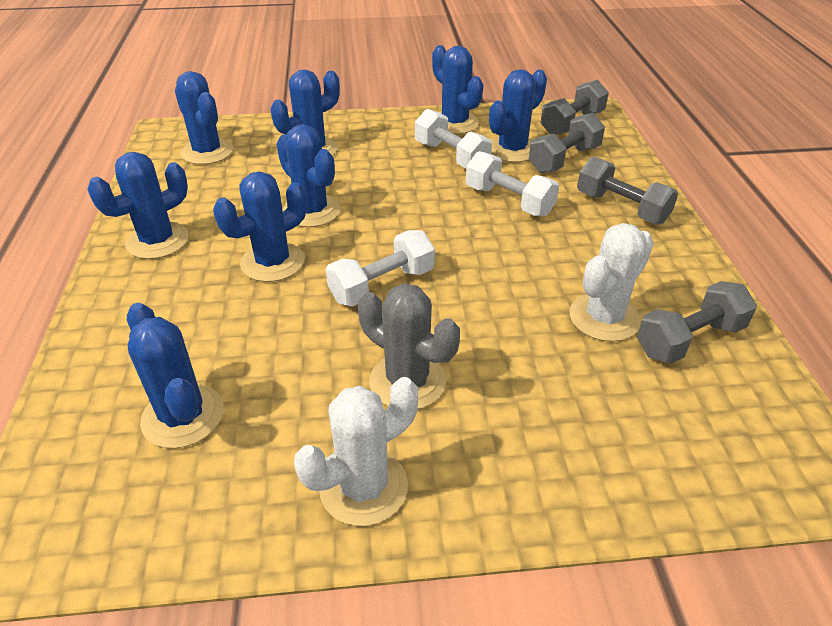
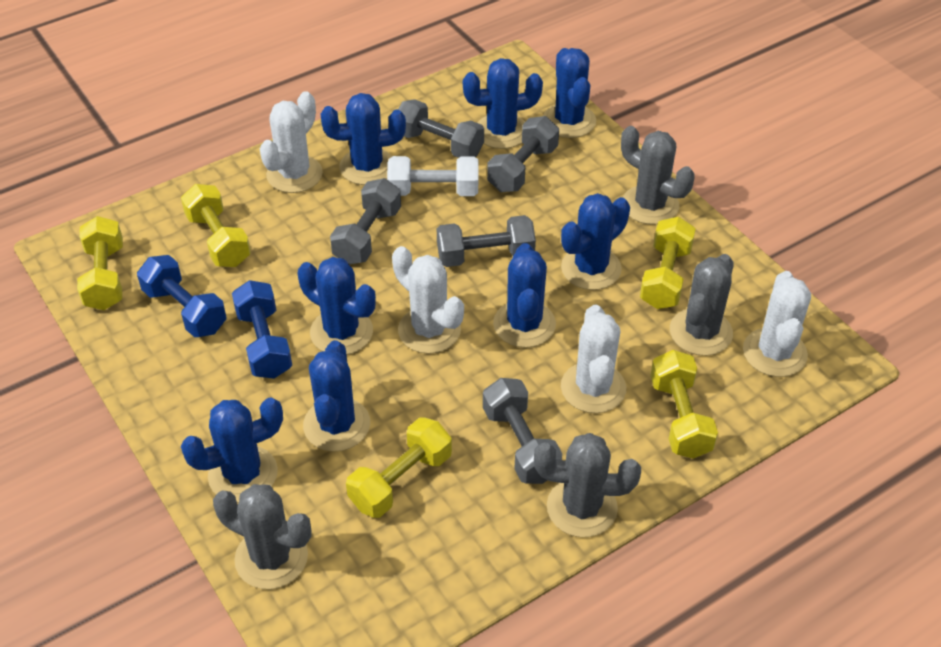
blue dumbbell: none = 0 -> [137,255,226,337] [232,280,292,379] = 2
grey cactus: [358,283,460,409] = 1 -> [213,484,312,589] [534,433,641,537] [621,126,695,225] [670,254,734,356] = 4
grey dumbbell: [529,113,605,173] [541,80,609,135] [577,157,678,224] [637,281,757,364] = 4 -> [330,178,401,264] [398,99,484,158] [437,215,536,267] [483,378,562,484] [487,116,559,192] = 5
white cactus: [294,377,418,526] [569,223,654,342] = 2 -> [260,91,323,193] [392,246,464,354] [561,305,626,413] [743,271,811,377] = 4
white dumbbell: [326,230,435,307] [415,109,492,169] [466,151,559,217] = 3 -> [387,156,478,196] = 1
yellow dumbbell: none = 0 -> [77,216,123,310] [181,184,251,267] [346,418,452,518] [640,217,696,309] [650,350,718,459] = 5

